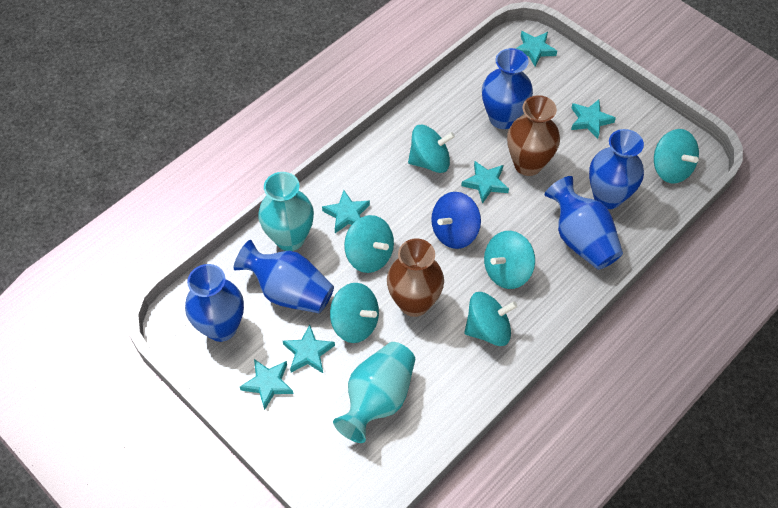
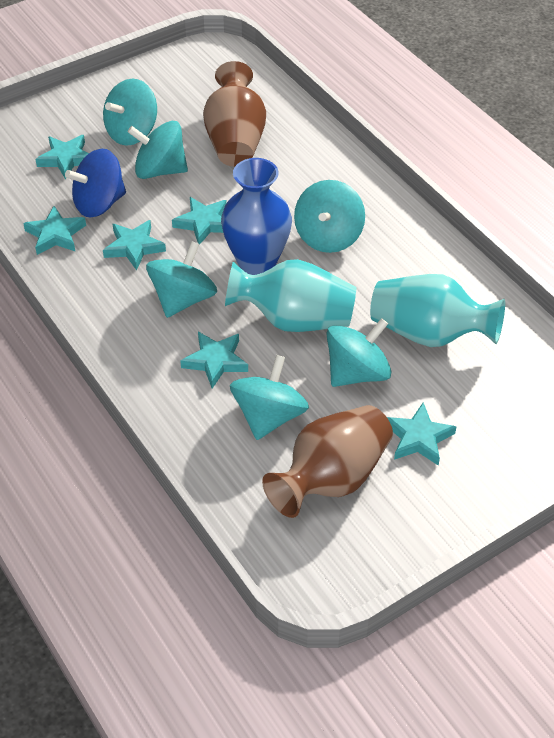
blue vase: [185,264,244,342] [234,240,334,314] [482,48,533,129] [545,176,623,270] [589,129,644,209] = 5 -> [221,158,292,275] = 1

